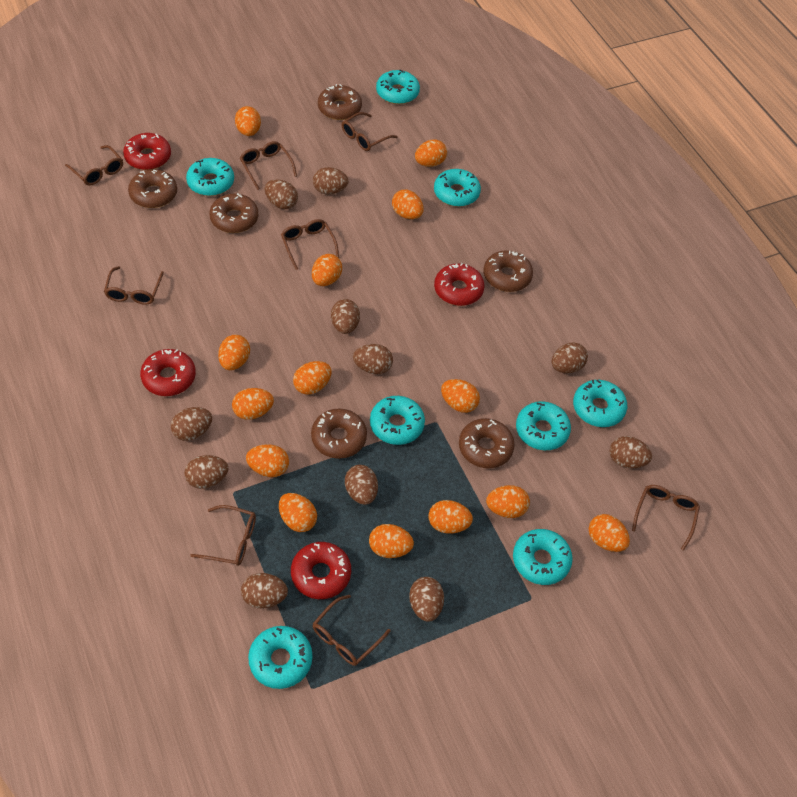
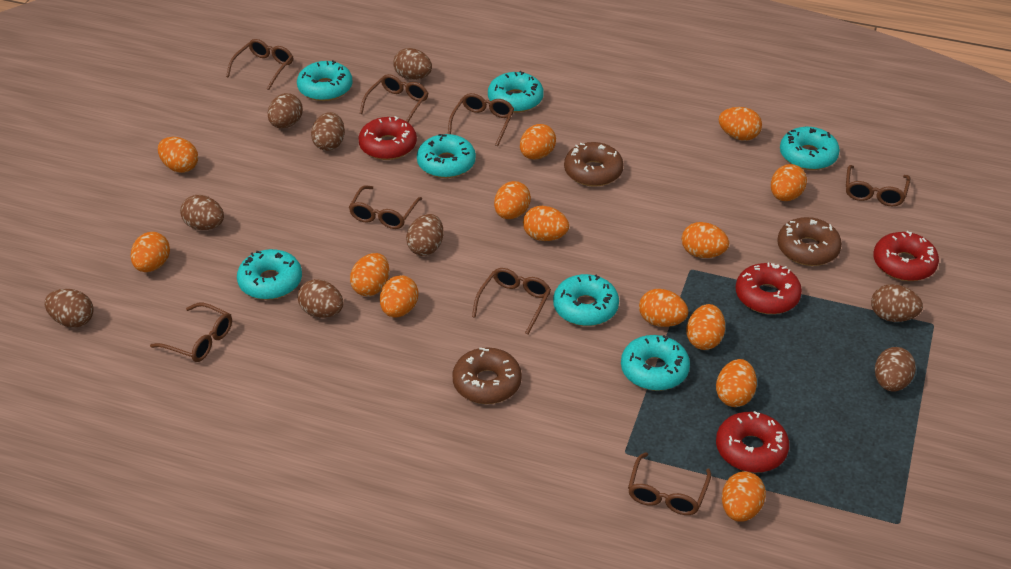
brown donut: [128,169,177,208] [209,193,259,233] [311,408,367,459] [318,84,362,120] [459,418,515,468] [483,250,533,292] = 6 -> [452,347,522,404] [564,142,624,187] [777,217,842,266] = 3
brown egg: [171,407,212,441] [184,455,228,489] [241,573,288,608] [265,179,298,209] [313,167,349,194] [331,299,360,334] [345,465,378,505] [353,344,393,374] [409,577,444,622] [552,342,588,373] [609,436,652,468] = 11 -> [45,289,94,328] [180,195,224,230] [268,93,303,128] [298,279,343,318] [311,112,345,151] [393,48,432,80] [406,214,443,256] [871,284,923,322] [875,347,916,392] = 9
turquoise donut: [186,158,234,196] [248,626,313,689] [370,396,425,445] [376,70,420,104] [434,169,481,207] [513,529,573,585] [516,401,571,450] [573,380,627,427] = 8 -> [237,249,302,300] [297,60,353,101] [417,134,476,178] [488,71,544,113] [553,274,619,326] [621,335,690,391] [780,127,840,170] = 7

